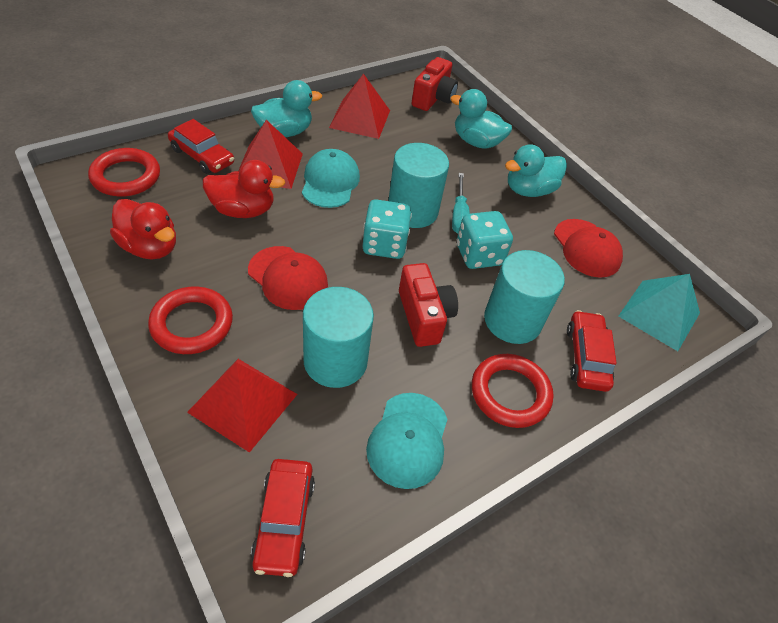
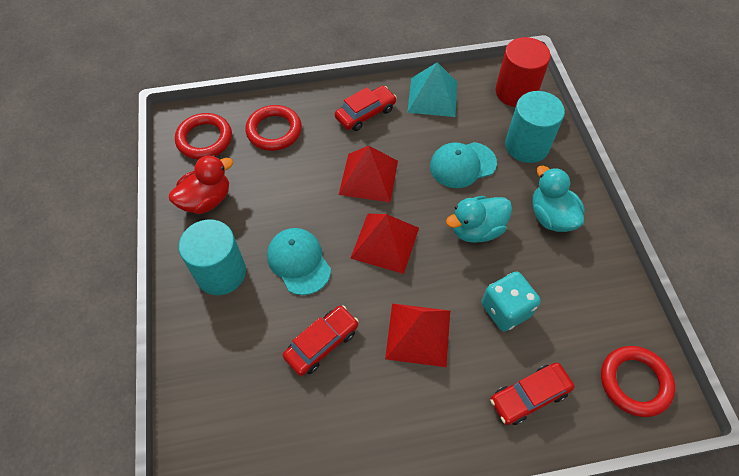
red camera: [399,263,458,347] [412,57,458,111] = 2 -> none = 0
red cap: [248,246,328,310] [554,219,623,278] = 2 -> none = 0
red cylinder: none = 0 -> [495,37,551,107] = 1
red duck: [110,199,176,260] [202,160,285,218] = 2 -> [169,155,233,214] = 1
turquoise cylinder: [303,287,374,388] [388,143,449,228] [484,250,565,344] = 3 -> [179,219,246,295] [505,91,565,163] = 2
turquoise dice: [362,199,412,259] [457,211,513,269] = 2 -> [482,271,541,331] = 1
turquoise duck: [251,80,322,137] [450,89,512,149] [505,144,567,197] = 3 -> [446,196,512,243] [532,166,585,232] = 2
turquoise screwdriver: [452,173,470,233] = 1 -> none = 0

